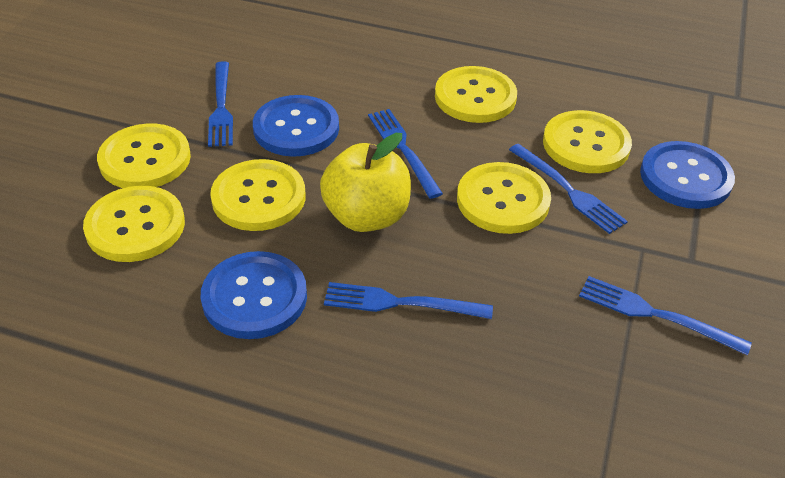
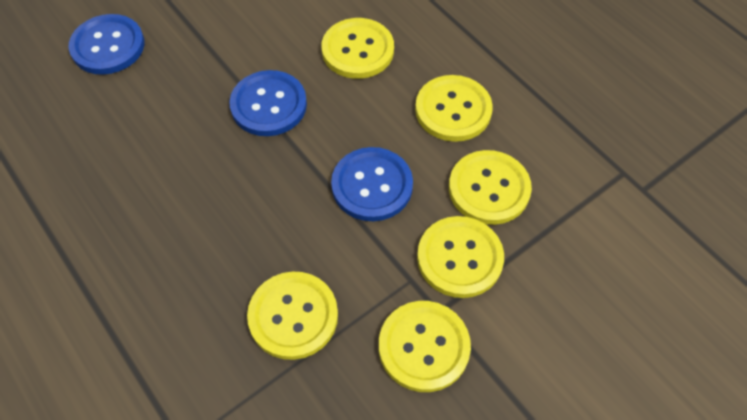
blue fork: [208,61,233,147] [324,282,493,319] [368,109,443,199] [509,144,628,234] [579,276,752,355] = 5 -> none = 0
yellow apple: [320,133,411,232] = 1 -> none = 0

